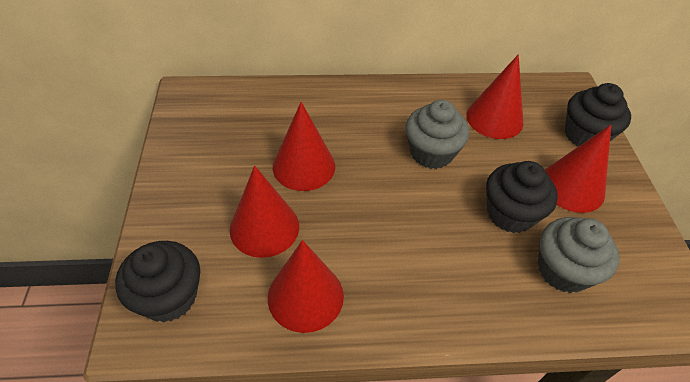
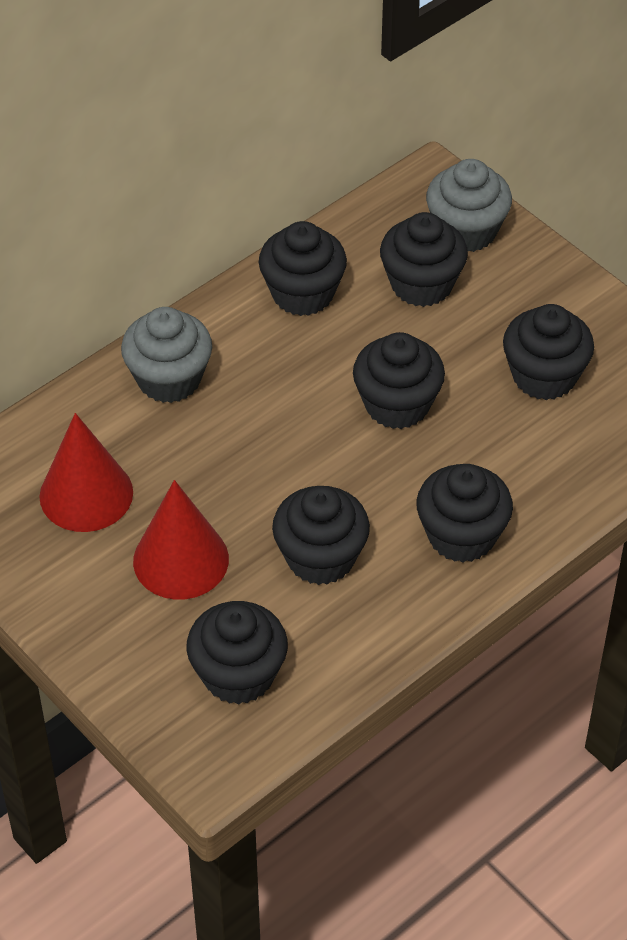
black cupcake: [115,241,200,322] [486,161,558,233] [565,83,631,147] = 3 -> [186,601,288,705] [259,221,347,316] [272,486,370,585] [353,332,445,429] [380,212,468,307] [416,464,513,563] [503,304,594,400] = 7
red cone: [230,165,299,258] [268,240,344,333] [273,102,335,191] [466,54,523,139] [545,125,611,213] = 5 -> [39,413,133,532] [133,480,229,600] = 2

